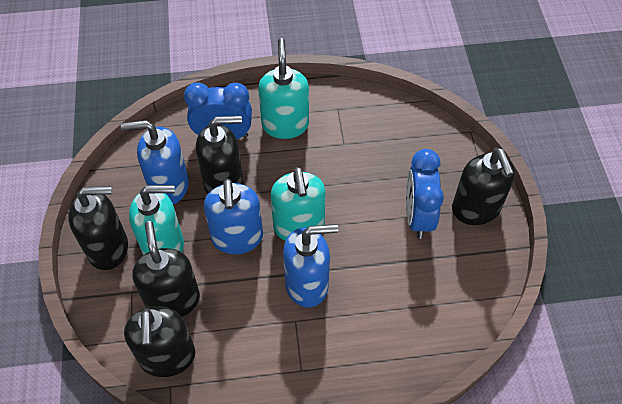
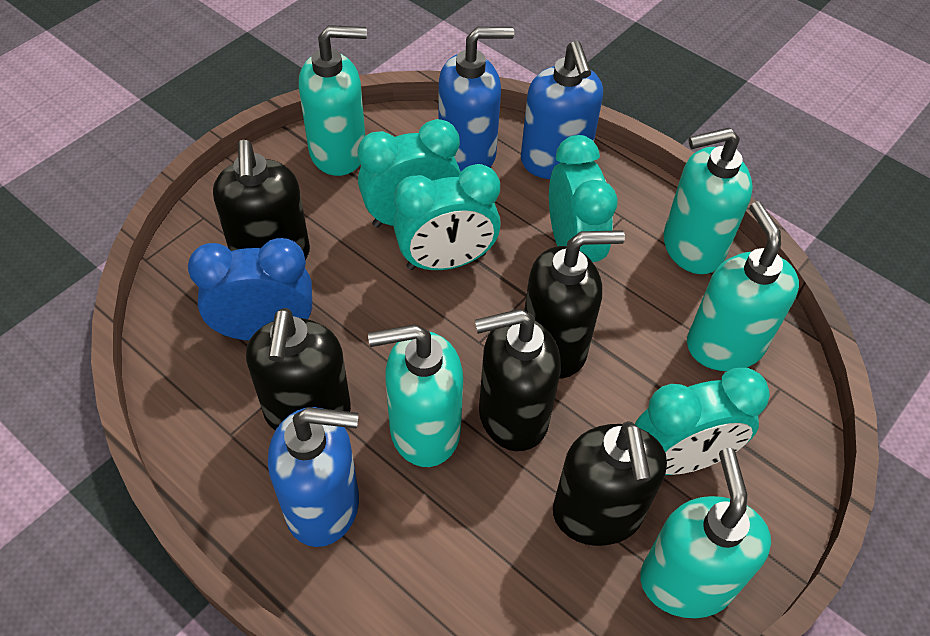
blue clock: [184,83,252,139] [406,149,444,239] = 2 -> [188,238,312,341] = 1
turquoise clock: none = 0 -> [357,119,461,228] [393,164,501,270] [549,135,618,262] [635,368,770,475] = 4
turquoise soap dispenser: [129,185,184,255] [258,38,309,139] [271,167,326,241] = 3 -> [299,25,367,176] [368,324,463,467] [640,448,771,618] [664,127,753,274] [687,201,799,371] = 5

